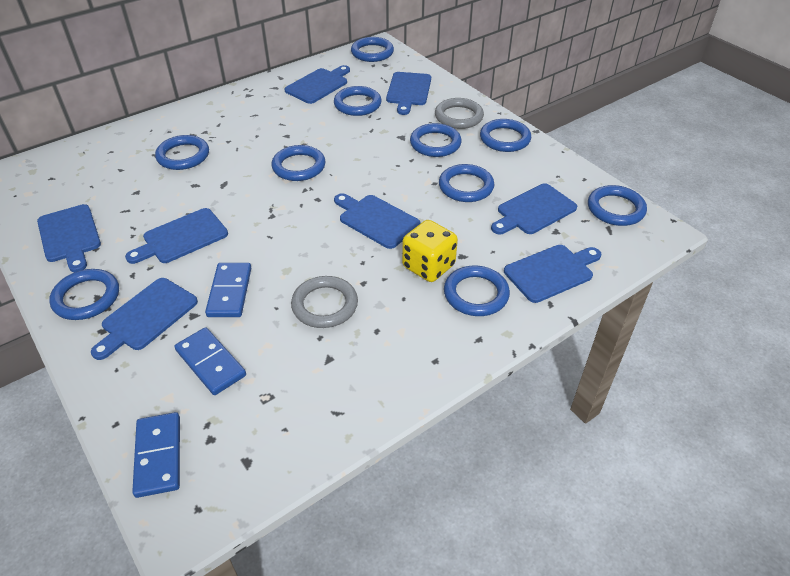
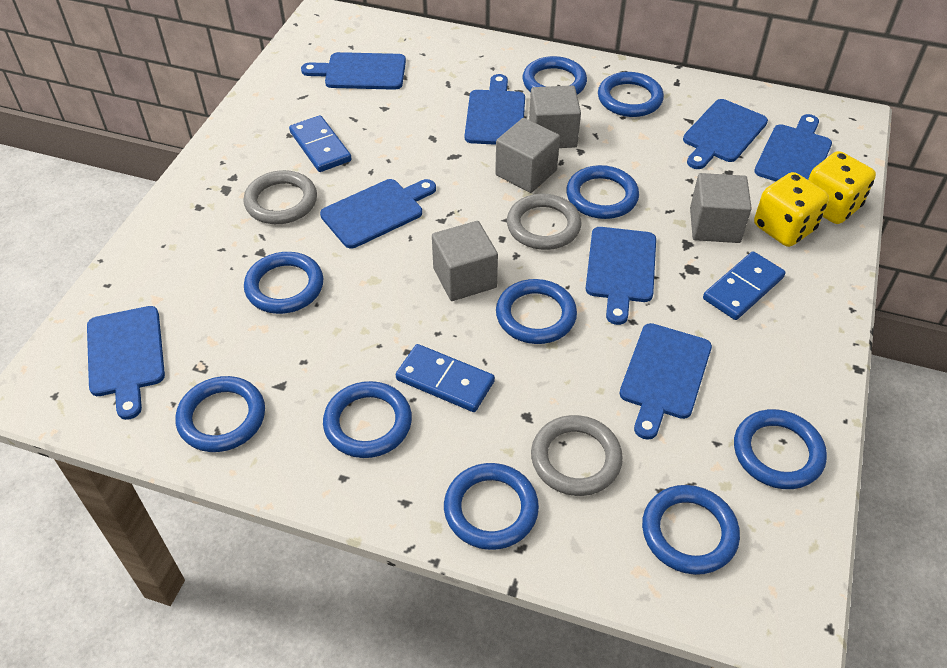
grey cube: none = 0 -> [432,221,498,301] [495,118,560,193] [529,85,581,148] [690,173,752,243] = 4
grey ring: [291,276,358,328] [435,98,484,129] = 2 -> [243,170,317,224] [507,194,582,250] [531,415,623,496] = 3
yellow dice: [402,220,458,282] = 1 -> [754,172,829,247] [808,151,876,224] = 2

